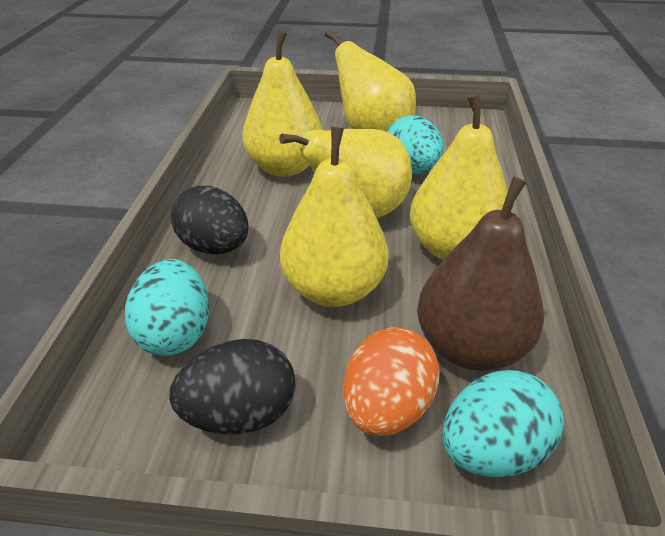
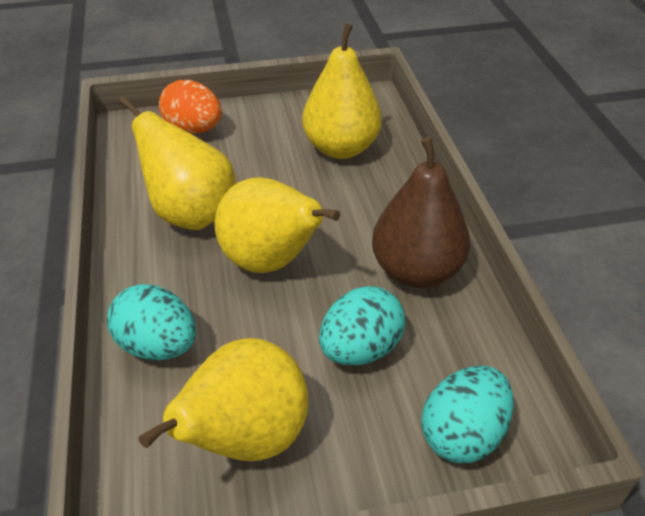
black egg: [169,339,295,434] [171,186,248,254] = 2 -> none = 0
yellow pear: [242,30,323,177] [279,129,412,218] [280,127,388,307] [325,30,416,132] [410,94,512,260] = 5 -> [119,96,236,230] [139,338,309,461] [214,177,340,273] [302,23,382,159] = 4

